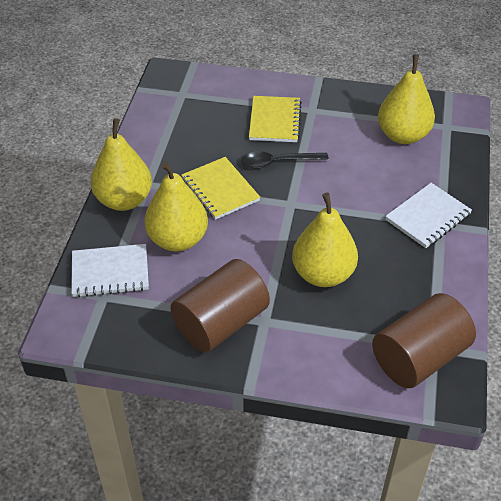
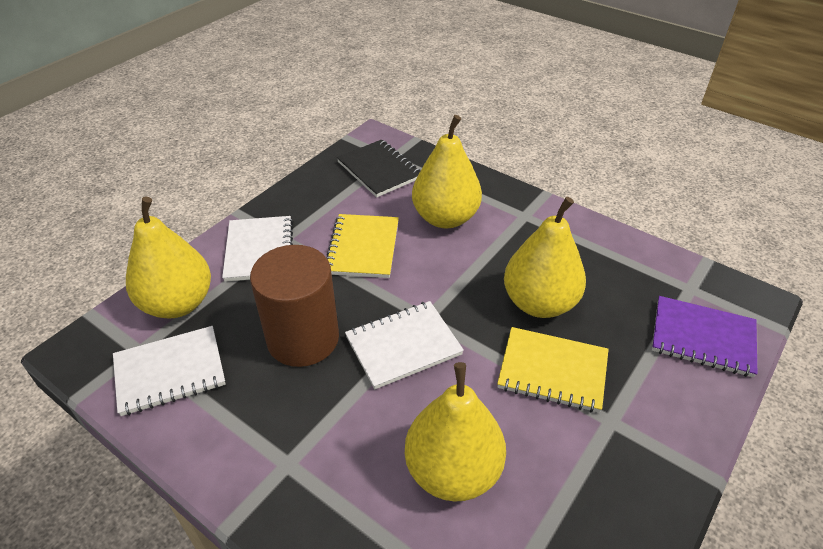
black notebook: none = 0 -> [337,139,421,198] = 1
black spoon: [241,151,329,169] = 1 -> none = 0
brown cylinder: [170,259,270,352] [372,293,476,388] = 2 -> [250,245,339,367] = 1
purple notebook: none = 0 -> [652,296,757,377] = 1
white notebook: [71,244,149,297] [385,183,472,248] = 2 -> [113,326,226,416] [222,216,293,282] [345,301,464,389] = 3

